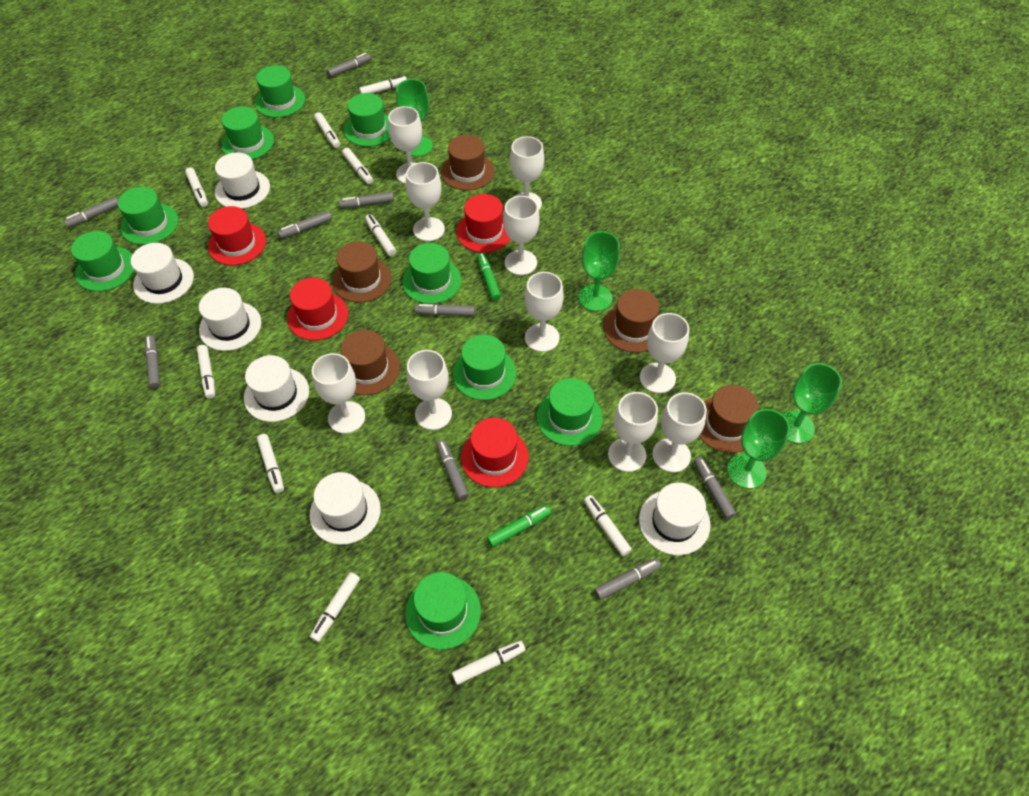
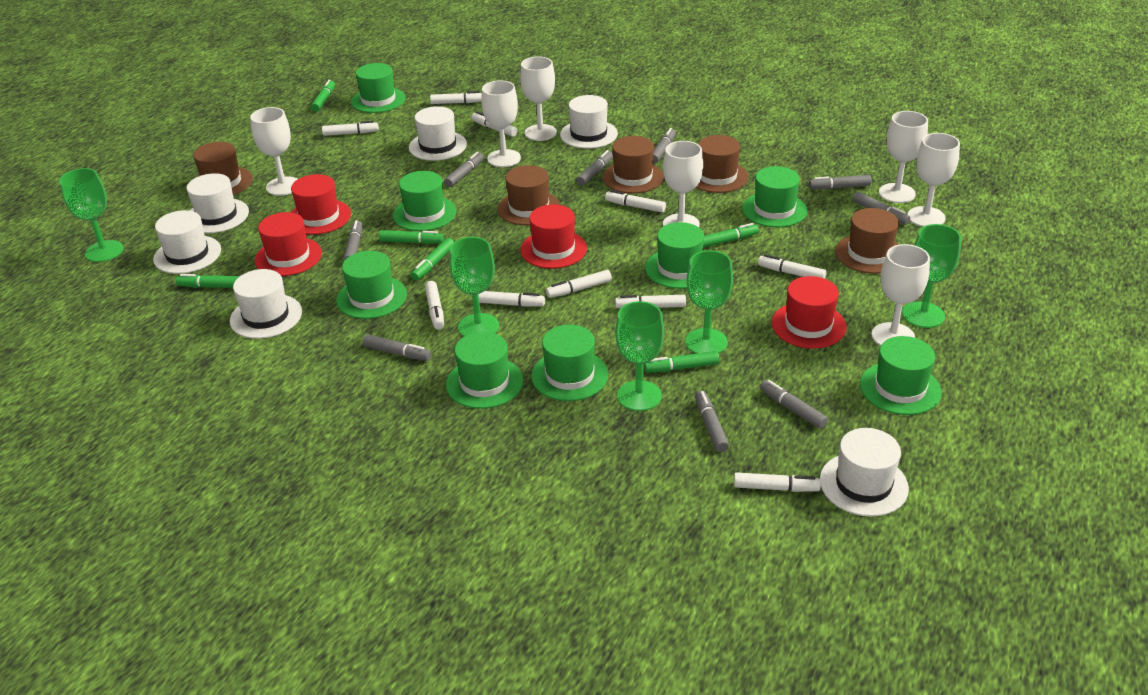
green goblet: [396,79,433,157] [579,231,620,311] [727,409,790,489] [782,363,842,444] = 4 -> [59,168,124,262] [449,237,499,336] [615,301,664,411] [685,250,733,354] [902,224,961,328] = 5
green hat: [71,231,134,291] [118,187,178,245] [221,106,274,160] [255,65,305,118] [344,93,390,147] [402,243,461,304] [405,572,481,650] [453,335,516,400] [537,378,603,446] = 9 -> [336,251,407,319] [351,63,406,113] [393,171,457,231] [446,332,523,409] [531,325,609,401] [645,222,704,289] [742,166,807,227] [860,336,942,415] = 8
green marker: [477,253,501,301] [487,505,551,547] = 2 -> [176,274,240,288] [311,80,335,112] [379,230,444,244] [411,238,454,281] [644,351,719,373] [703,223,759,248] = 6
white goblet: [312,353,365,434] [388,106,422,184] [406,162,445,241] [407,350,452,430] [503,196,539,275] [510,136,544,210] [525,272,564,352] [608,392,658,472] [640,313,689,393] [652,392,707,472] = 10 -> [250,107,298,196] [481,80,521,167] [520,56,557,141] [663,141,703,227] [872,244,930,346] [879,111,928,203] [907,133,960,227] = 7

